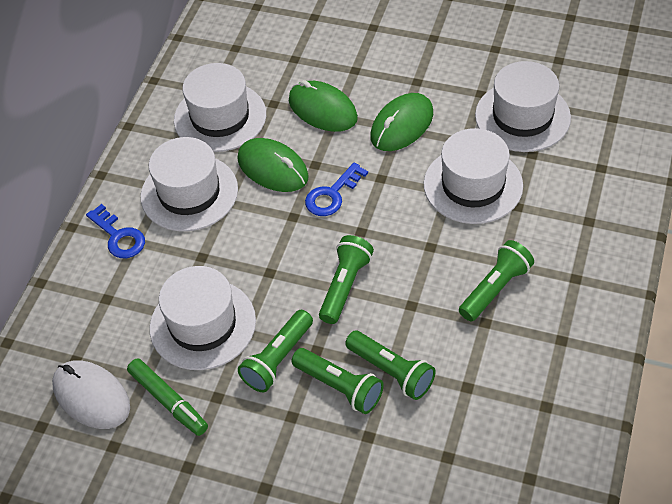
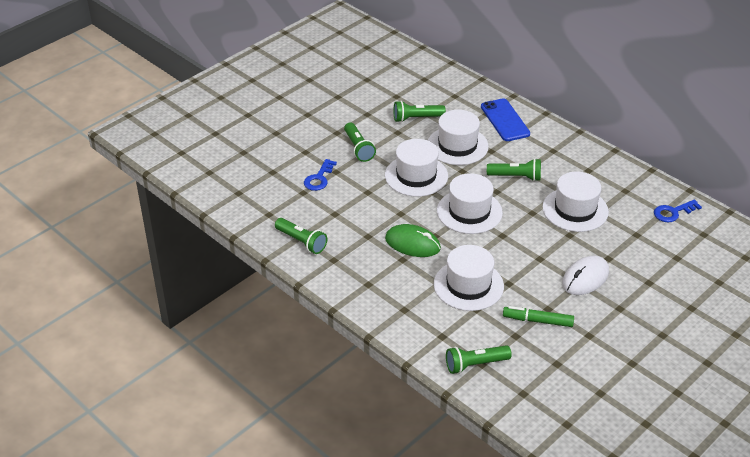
blue phone: none = 0 -> [481,98,530,141] = 1
green mouse: [237,138,309,192] [289,80,358,132] [370,93,433,151] = 3 -> [385,224,441,257] = 1

